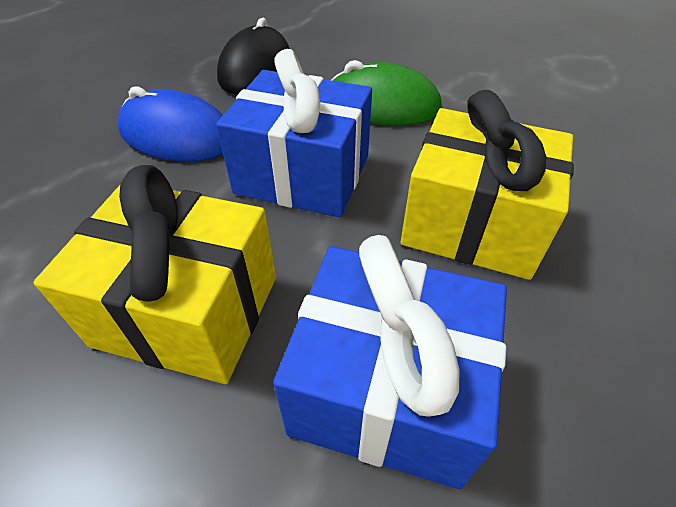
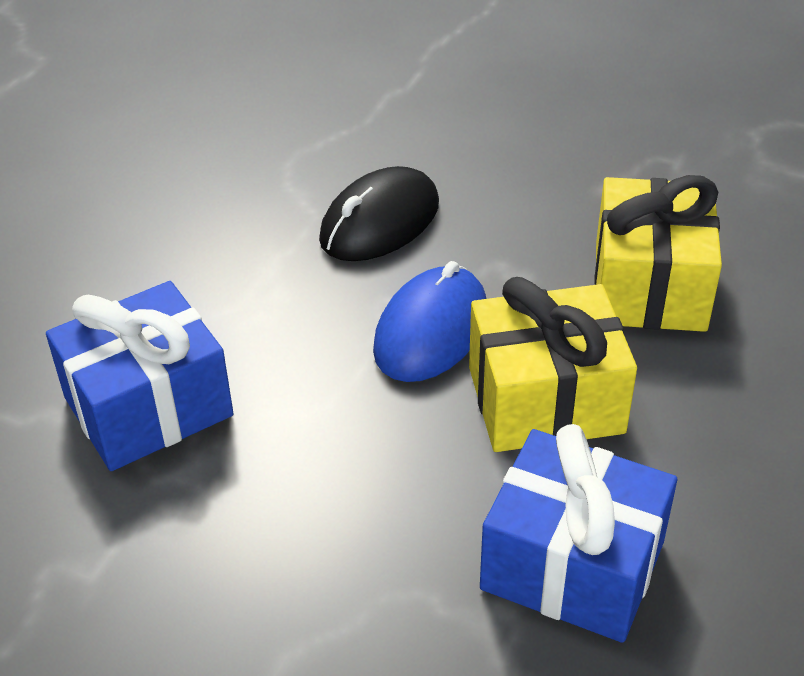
green mouse: [331,60,442,126] = 1 -> none = 0

